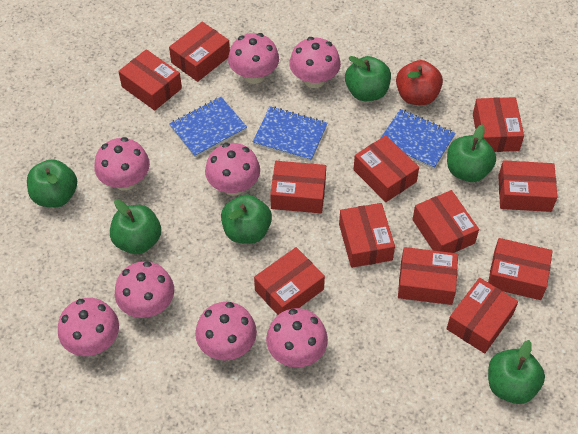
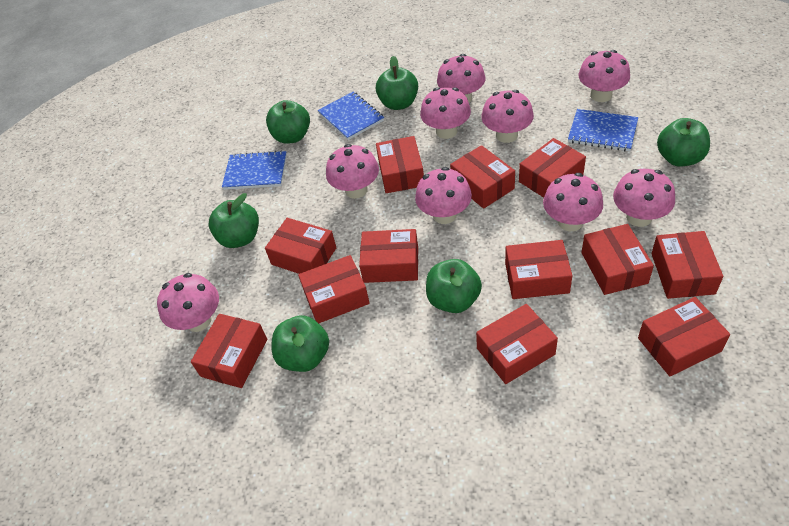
pink mushroom: [58,298,119,356] [94,137,150,191] [115,261,174,318] [195,302,257,360] [205,143,260,196] [228,33,279,84] [266,308,328,367] [289,37,341,88] = 8 -> [157,273,219,332] [326,144,379,199] [415,167,472,224] [420,87,471,139] [437,54,485,103] [481,90,534,143] [543,173,603,232] [578,50,630,102] [613,169,675,227] = 9
red apple: [396,60,443,105] = 1 -> none = 0

